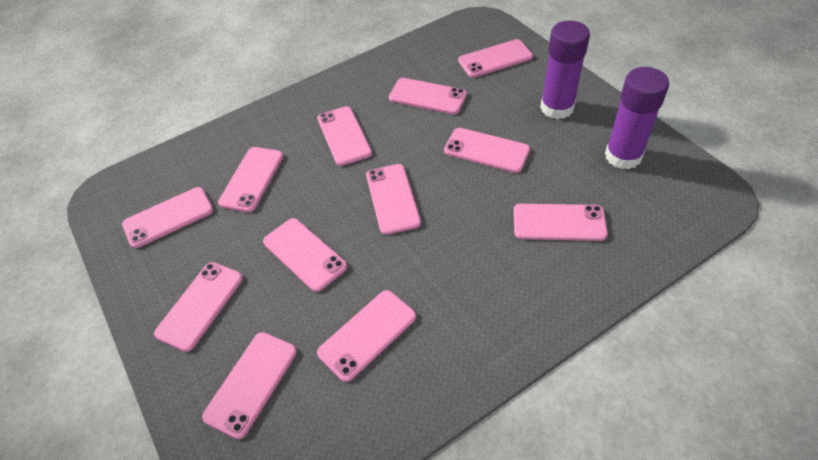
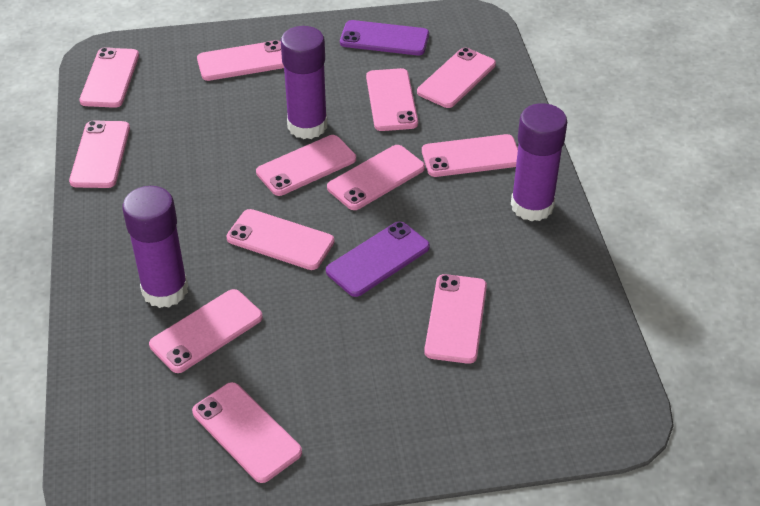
purple glue stick: [540,21,590,119] [605,67,669,169] = 2 -> [123,186,188,308] [281,26,327,139] [511,103,567,221] = 3
purple phone: none = 0 -> [326,221,430,297] [340,20,429,55] = 2

